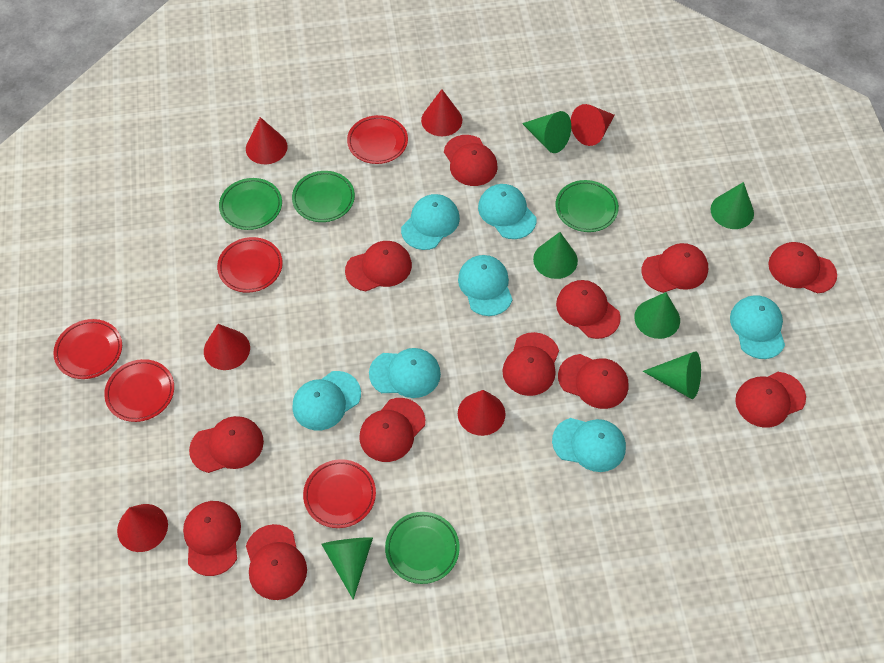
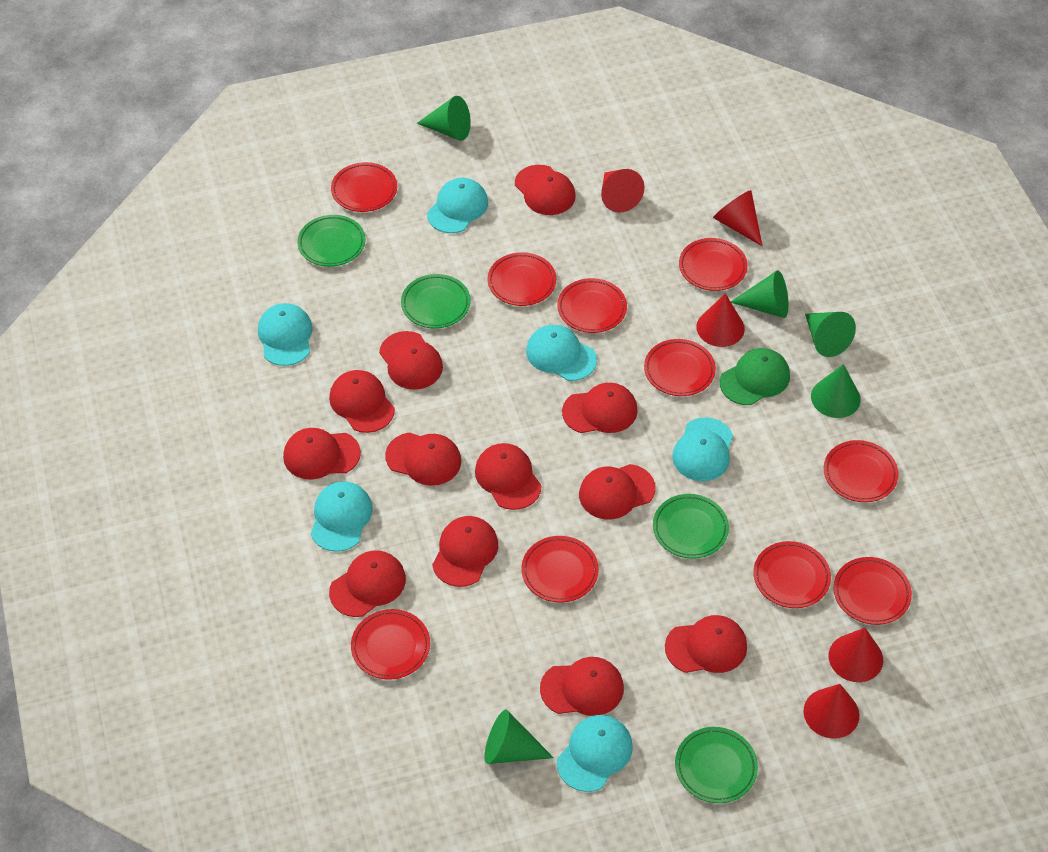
green cap: none = 0 -> [720,348,790,405] = 1
green cone: [321,537,373,600] [522,111,571,153] [533,232,578,279] [634,292,680,339] [643,351,701,399] [711,182,754,229] = 6 -> [417,96,471,141] [484,709,554,764] [731,270,788,318] [805,312,856,357] [811,364,861,418] = 5
red cone: [117,504,168,552] [204,324,250,370] [246,117,288,164] [421,89,462,136] [458,390,505,436] [571,104,615,146] = 6 -> [601,169,645,212] [696,293,745,347] [713,190,762,246] [804,684,859,739] [829,628,883,682] = 5
red plate: [53,319,122,379] [104,359,174,422] [217,237,283,293] [303,459,376,528] [347,115,408,164] = 5 -> [331,162,397,212] [351,609,430,680] [488,252,556,306] [522,536,599,603] [557,278,627,333] [644,339,716,396] [679,238,748,291] [753,541,831,608] [824,440,899,502] [833,557,912,625] = 10
turquoise cap: [292,371,361,430] [369,348,441,398] [401,194,460,250] [458,255,513,316] [478,184,536,239] [552,418,626,472] [730,295,785,359] = 7 -> [258,303,312,366] [311,481,373,552] [427,178,488,233] [526,325,597,381] [557,715,633,792] [672,417,733,481] = 6

